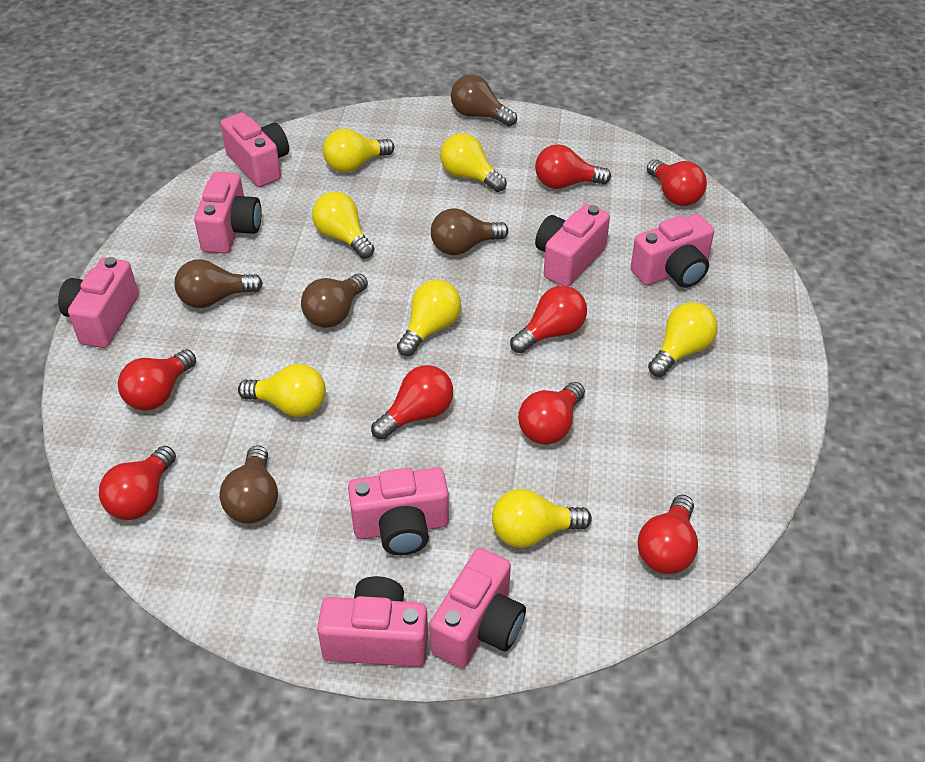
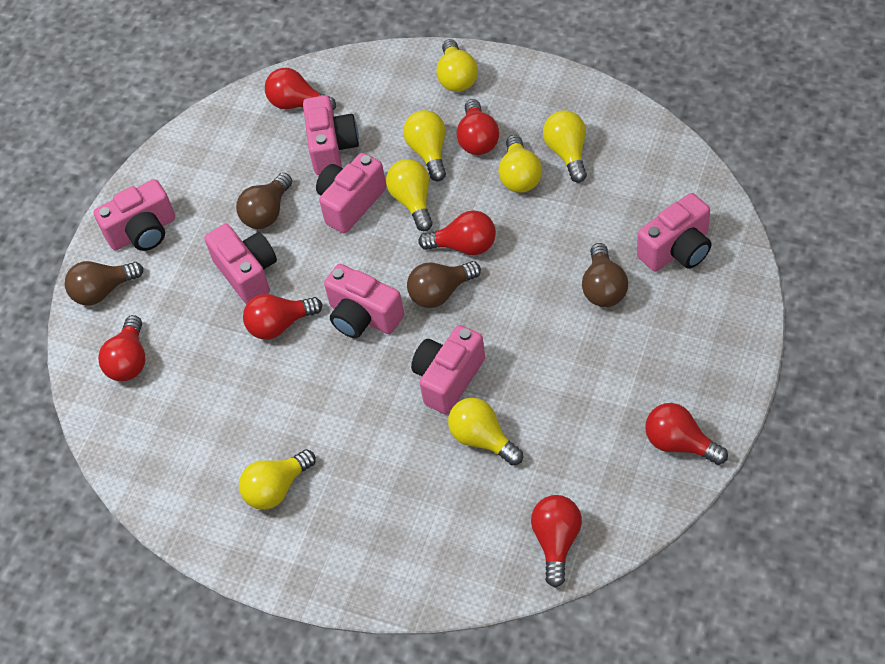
brown light bulb: [174,259,263,308] [220,445,278,524] [301,273,368,328] [431,208,508,255] [451,75,517,127] = 5 -> [65,261,143,306] [236,173,292,229] [407,261,481,308] [582,243,628,307] = 4
pink camera: [58,257,139,348] [194,172,261,253] [221,112,289,187] [317,576,428,667] [348,467,449,555] [430,548,526,668] [535,204,610,287] [630,214,714,288] = 8 -> [94,179,175,251] [204,224,277,304] [303,95,359,175] [316,153,386,234] [324,264,404,338] [411,325,485,415] [637,193,711,271] = 7
red light bulb: [99,446,176,520] [118,349,196,411] [371,365,453,440] [510,286,587,353] [518,382,585,445] [535,144,611,189] [638,495,698,574] [647,159,707,206] = 8 -> [98,315,145,382] [243,294,322,340] [265,68,336,110] [418,210,496,255] [457,99,499,155] [531,495,582,588] [645,403,728,465] = 7

